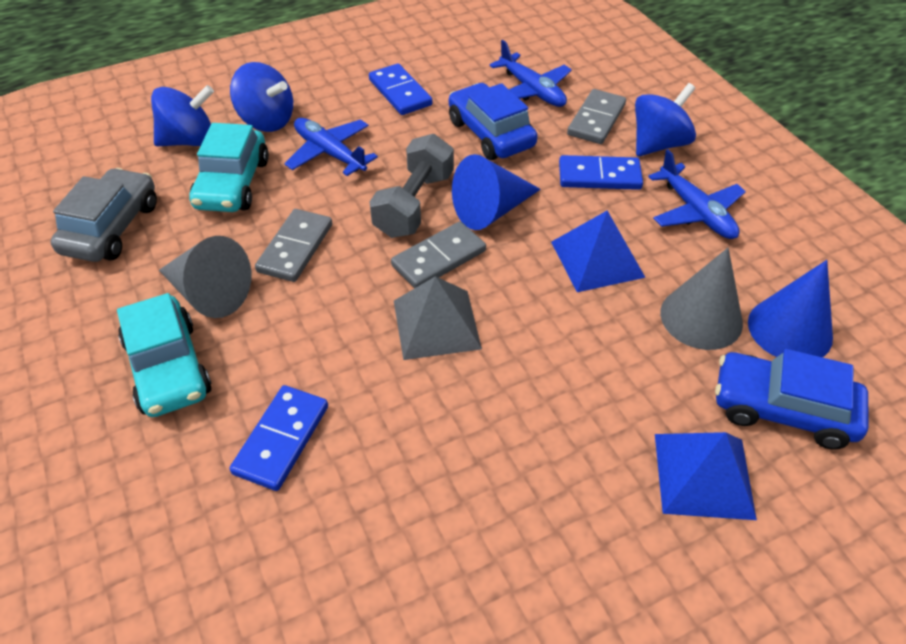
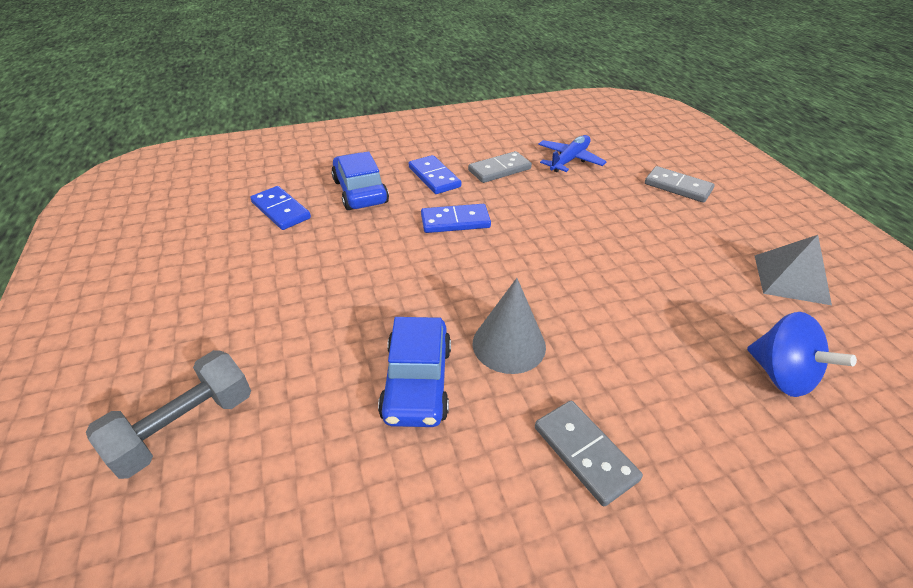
blue cone: [452,154,541,230] [748,260,833,357] = 2 -> none = 0
blue plane: [284,118,378,176] [489,40,572,107] [648,149,746,239] = 3 -> [538,135,607,172] = 1
blue pyramid: [551,211,646,292] [655,432,757,520] = 2 -> none = 0
blue spinning top: [151,85,214,146] [230,62,293,132] [635,83,696,156] = 3 -> [747,312,857,397] = 1
grey car: [50,168,157,262] = 1 -> none = 0
grey cone: [159,236,251,318] [660,248,743,350] = 2 -> [473,278,546,374] = 1
turquoise car: [117,293,212,417] [189,123,269,212] = 2 -> none = 0

